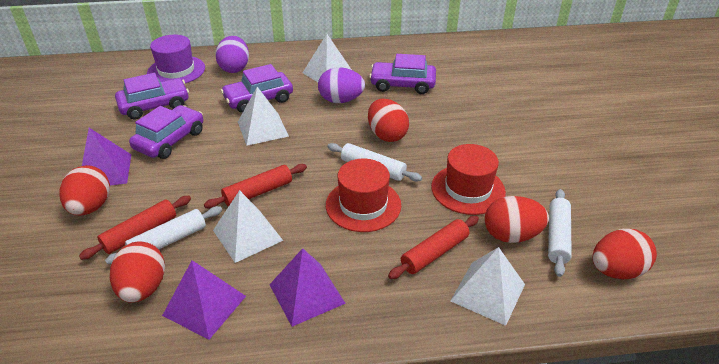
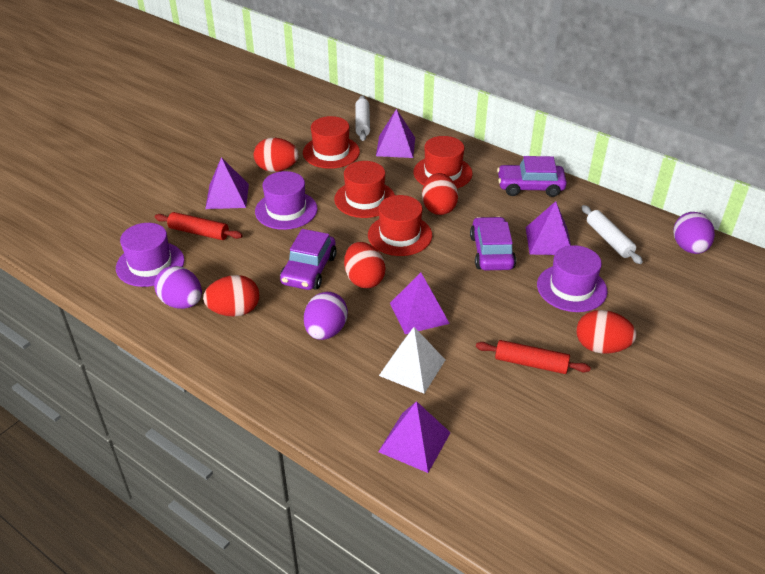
purple car: [115,73,189,119] [129,105,203,159] [221,64,293,113] [369,54,436,94] = 4 -> [280,229,337,290] [470,216,516,270] [497,156,567,197] = 3
purple egg: [215,36,249,73] [318,67,365,103] = 2 -> [154,266,202,309] [304,292,348,340] [673,212,715,254] = 3
purple hat: [147,35,205,83] = 1 -> [116,223,184,287] [255,171,318,230] [537,245,608,312] = 3
purple pyramid: [82,128,132,186] [162,260,246,340] [269,248,346,327] = 3 -> [205,157,249,209] [376,109,415,158] [378,401,451,473] [390,273,450,334] [525,201,571,255] = 5
red hat: [326,159,401,232] [431,144,506,215] = 2 -> [303,116,360,169] [334,161,395,218] [368,195,432,256] [413,136,473,189] = 4
red rolling pin: [79,196,191,260] [204,164,307,209] [388,216,479,279] = 3 -> [155,212,243,240] [476,340,591,374] = 2
white pyramid: [213,190,283,263] [238,87,289,146] [303,34,352,82] [450,247,525,326] = 4 -> [379,327,445,394] = 1
white rolling pin: [105,206,222,264] [327,143,422,181] [548,189,572,277] = 3 -> [355,95,370,141] [582,205,643,264] = 2

